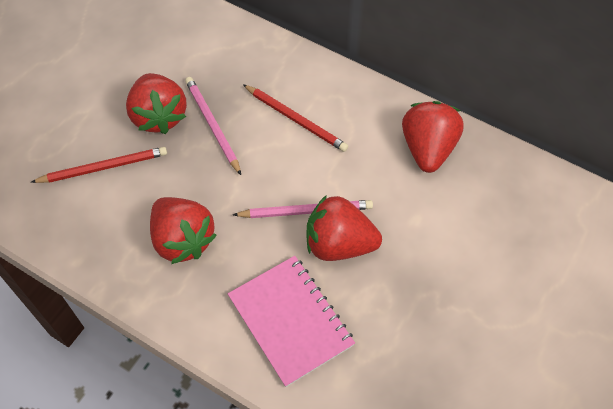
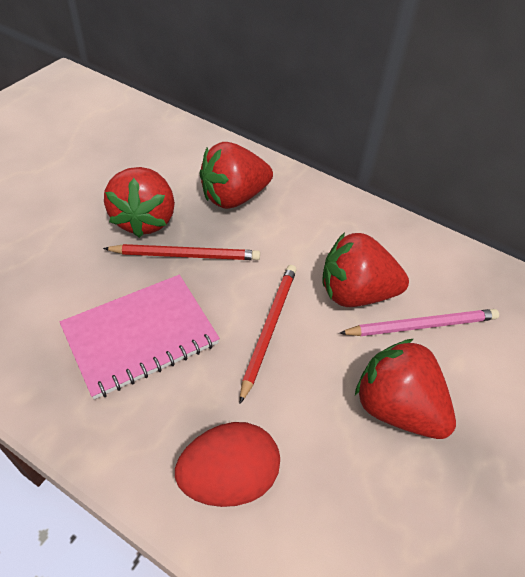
pink pencil: [185,77,241,175] [233,200,373,218] = 2 -> [339,309,499,336] = 1
red egg: none = 0 -> [175,422,280,507] = 1

